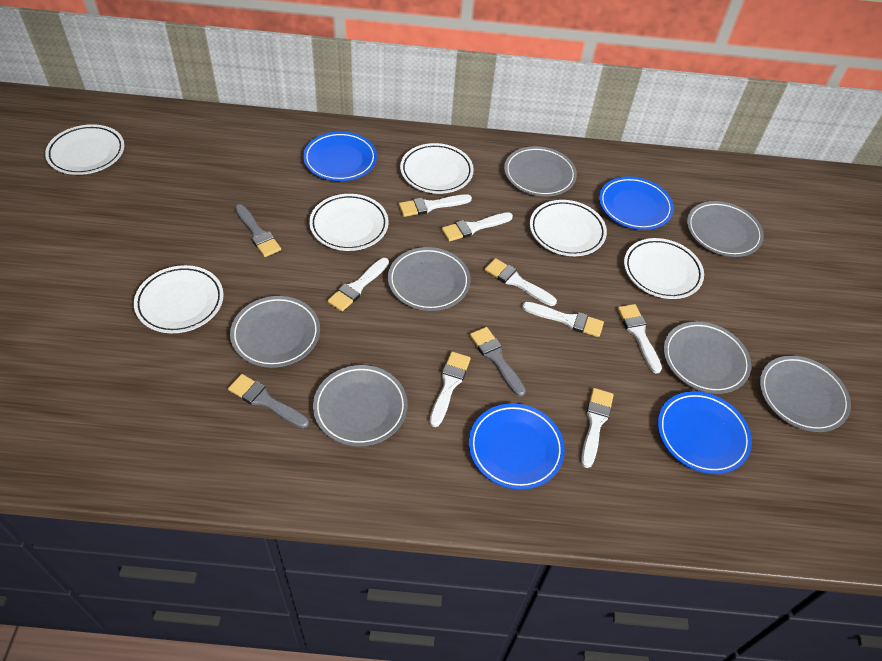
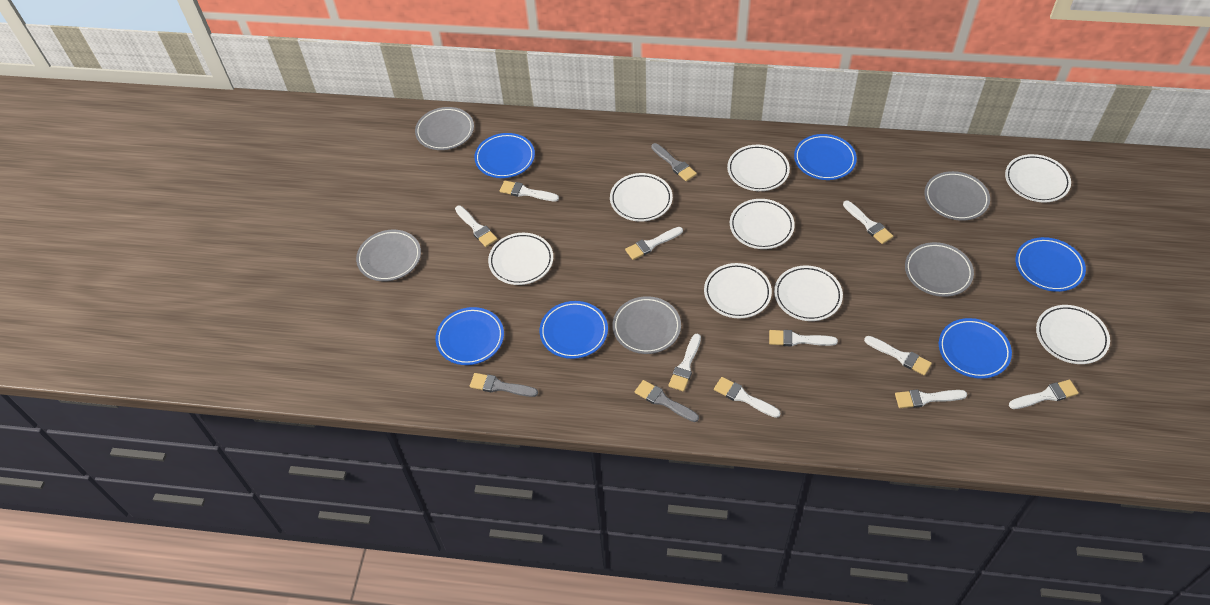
blue plate: [303,132,377,181] [469,403,565,490] [599,177,674,230] [658,391,752,474] = 4 -> [435,307,504,365] [474,133,535,178] [540,301,608,359] [794,134,857,180] [939,318,1012,379] [1016,237,1086,292] = 6
grey plate: [230,296,320,368] [313,365,408,447] [388,247,470,311] [504,146,577,197] [663,321,751,394] [687,201,764,257] [760,356,851,432] = 7 -> [356,230,421,281] [415,107,474,150] [613,296,681,354] [905,242,974,297] [924,171,990,221] = 5
white brush: [327,258,389,312] [399,194,472,217] [429,351,471,427] [441,212,513,242] [485,258,557,306] [522,302,604,337] [581,388,614,468] [617,304,662,374] = 8 -> [455,206,498,247] [500,181,559,201] [625,227,683,260] [668,334,701,391] [714,377,781,418] [769,330,838,346] [843,201,893,244] [864,336,932,375] [895,389,967,408] [1009,380,1079,409] = 10
white plate: [45,124,124,175] [134,265,224,333] [309,194,389,251] [400,143,474,194] [530,200,607,256] [624,238,704,299] = 6 -> [488,233,553,285] [610,173,673,222] [704,263,772,318] [727,145,790,191] [730,199,795,249] [774,265,843,321] [1005,154,1071,202] [1036,305,1110,364] = 8

